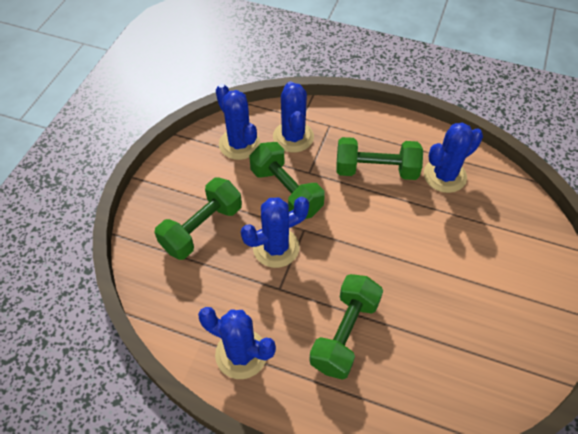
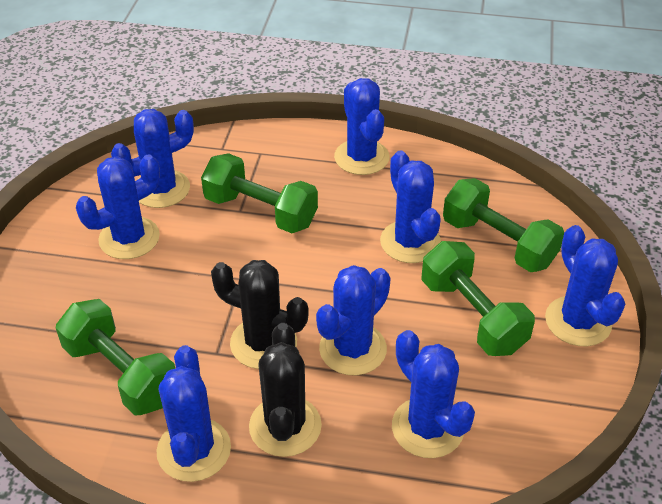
black cactus: none = 0 -> [211,260,309,369] [249,323,322,457] = 2
blue cactus: [198,307,276,379] [216,84,260,160] [241,197,309,268] [273,81,314,152] [424,123,483,193] = 5 -> [76,154,160,259] [111,109,194,208] [156,345,231,482] [316,265,391,375] [334,78,389,175] [380,150,441,263] [392,330,475,458] [545,225,625,346] = 8

